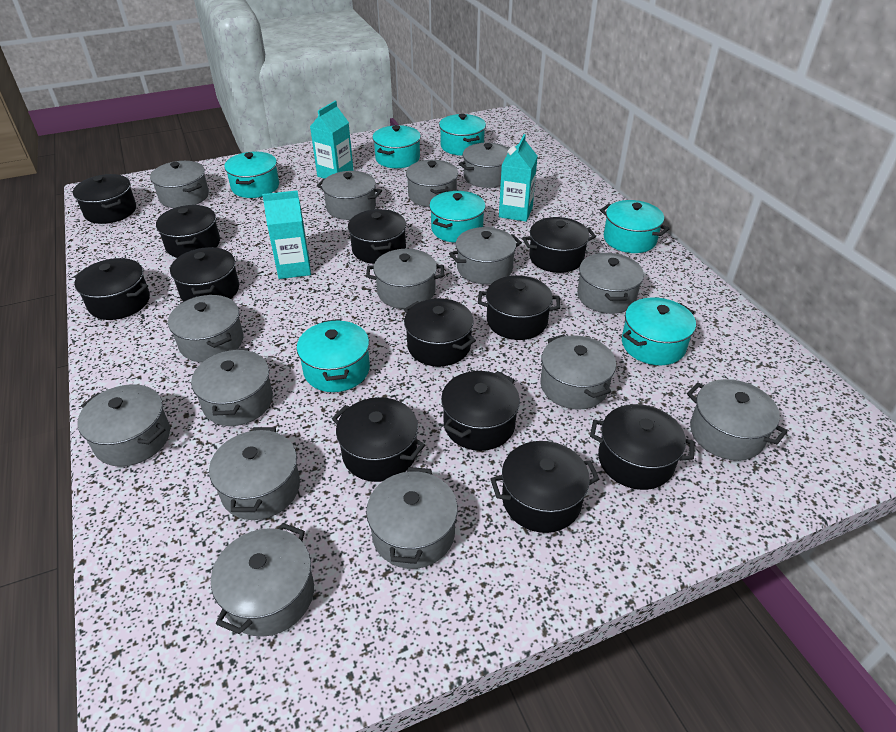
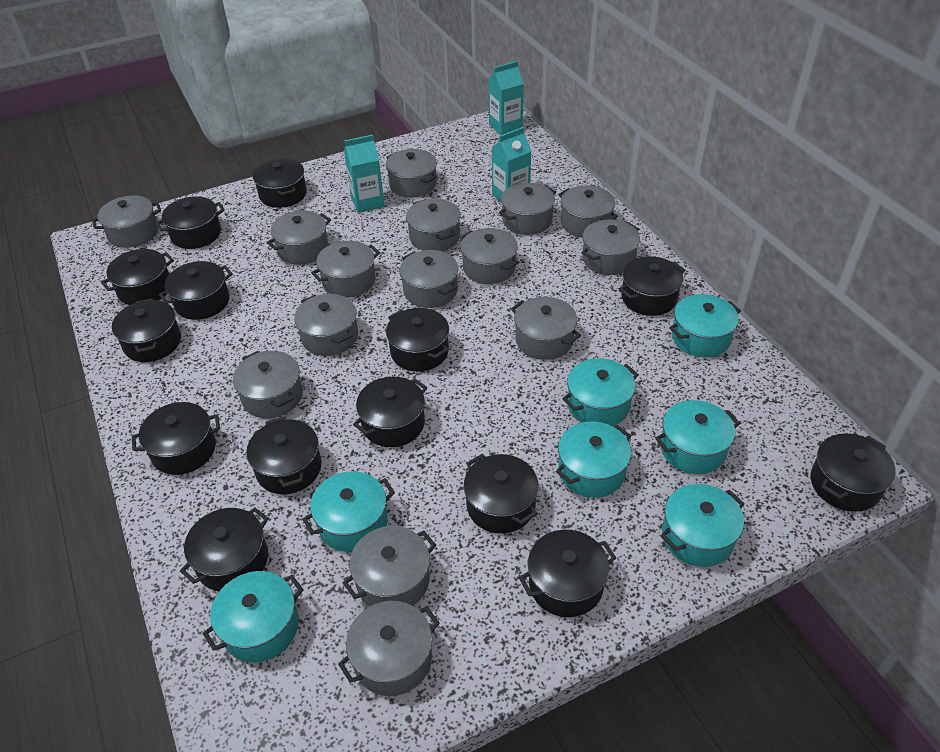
black pot: [73,174,136,224] [74,258,150,320] [156,205,220,258] [170,247,239,301] [332,397,425,482] [348,209,407,264] [404,298,476,367] [441,371,520,451] [478,276,560,340] [491,441,599,533] [522,217,596,273] [590,404,695,490] = 12 -> [101,249,174,305] [112,298,181,362] [132,402,220,475] [156,196,225,249] [159,261,233,320] [180,507,269,591] [246,417,321,494] [253,158,307,208] [353,377,427,447] [386,308,449,372] [464,454,539,534] [519,530,616,617] [619,256,685,316] [810,434,896,512] = 14

